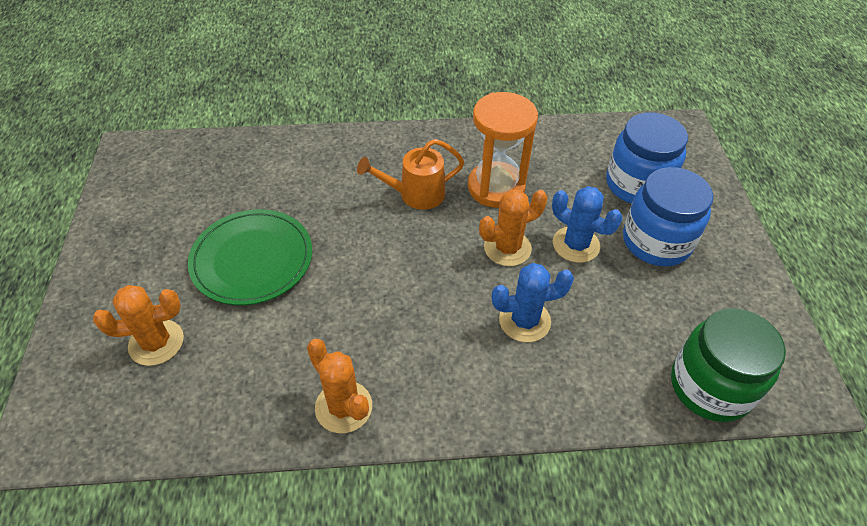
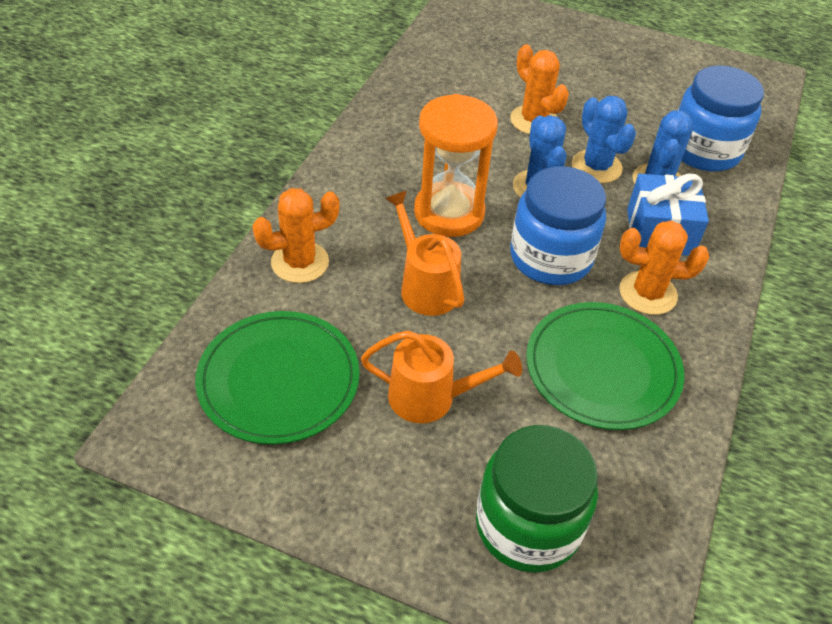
blue cactus: [492,263,574,342] [552,186,622,263] = 2 -> [513,115,567,198] [572,96,636,183] [633,110,694,184] = 3
blue gift: none = 0 -> [627,174,709,256] = 1
green plate: [188,209,312,305] = 1 -> [195,311,360,444] [526,302,684,430] = 2
orange watering can: [357,139,464,210] = 1 -> [361,331,522,423] [385,191,464,316] = 2

